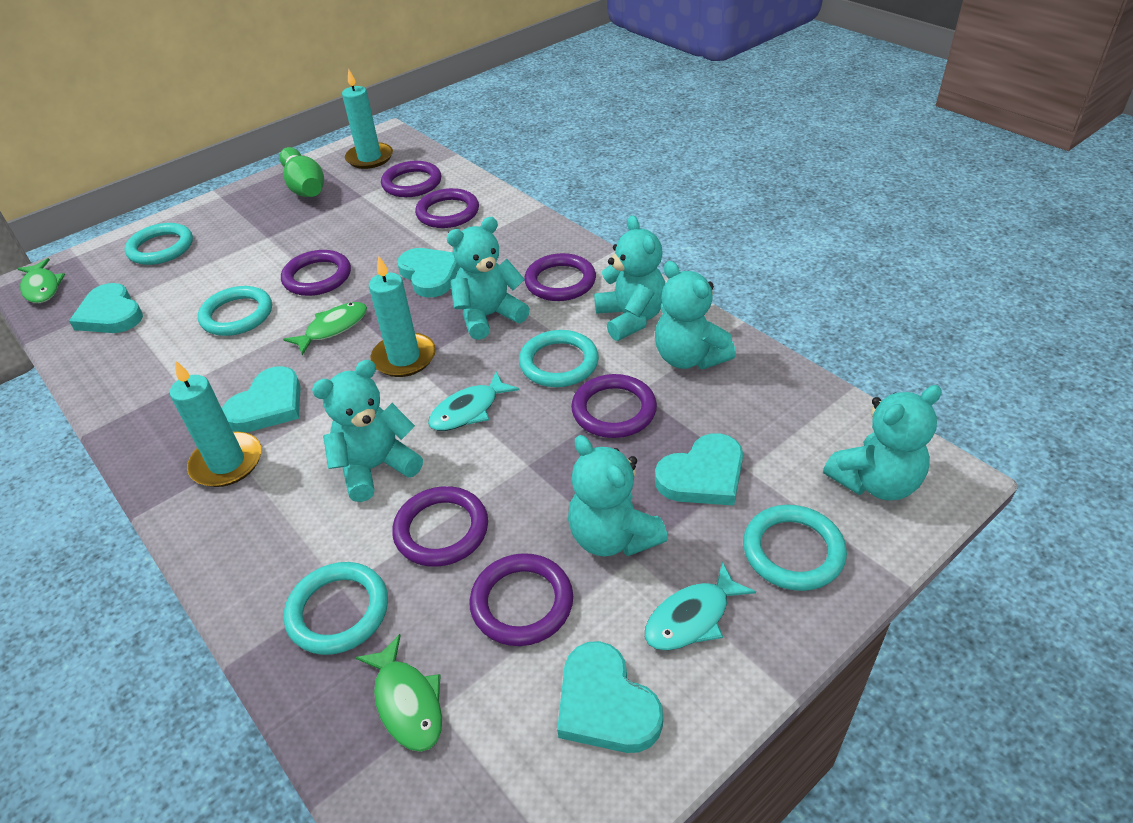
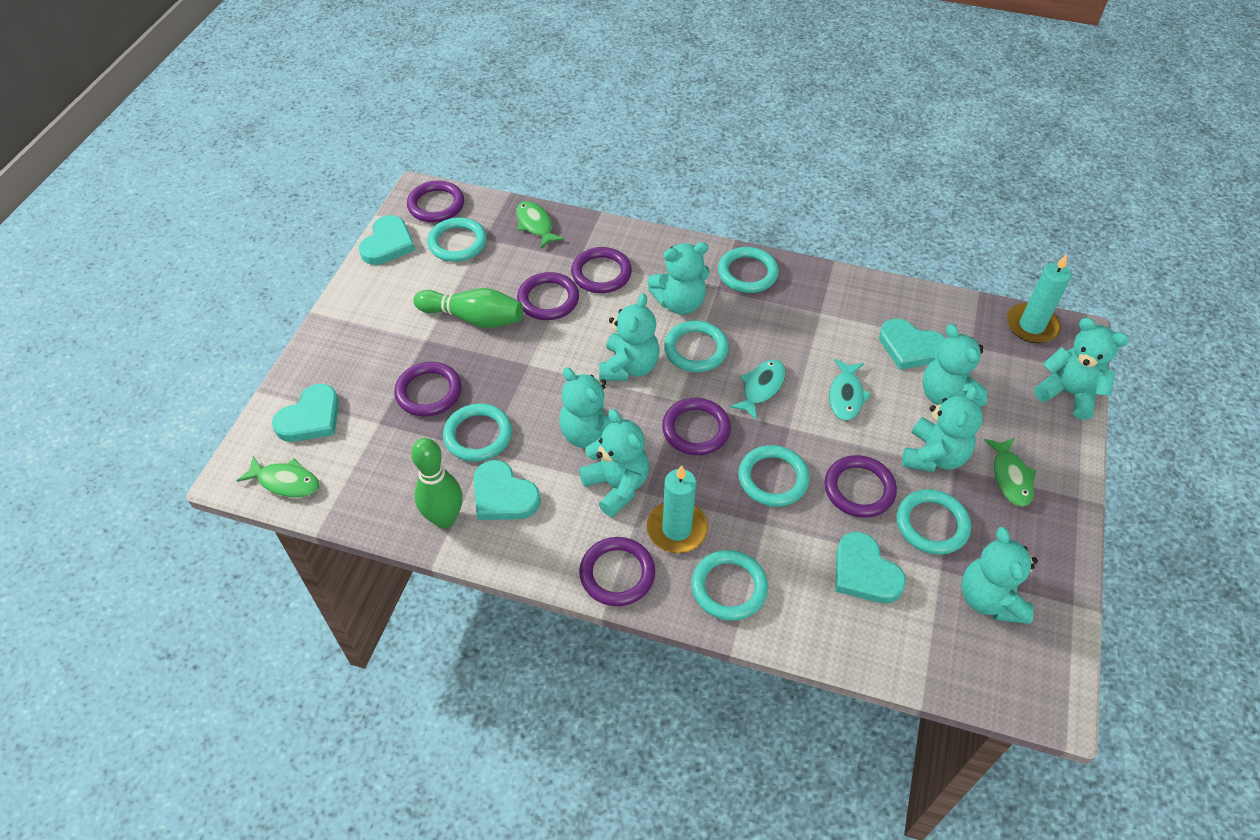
green bowling pin: [279,147,324,197] = 1 -> [411,438,463,528] [413,288,523,328] = 2
turquoise candle: [170,360,262,487] [342,69,393,169] [369,256,436,377] = 3 -> [646,465,708,553] [1007,254,1071,343] = 2
turquoise ring: [125,223,193,265] [198,286,272,336] [284,562,388,655] [519,330,599,387] [743,505,847,591] = 5 -> [427,217,487,262] [443,403,512,462] [664,321,729,372] [691,550,768,621] [718,247,779,293] [738,445,810,507] [897,489,971,555] = 7
turquoise teddy bear: [312,360,423,502] [446,217,530,340] [568,435,668,557] [594,215,665,341] [655,261,736,369] [823,385,942,500] = 6 -> [559,367,622,448] [579,409,649,517] [599,293,660,381] [647,242,710,315] [902,386,983,472] [922,324,987,407] [961,527,1038,624] [1034,318,1129,420] = 8

